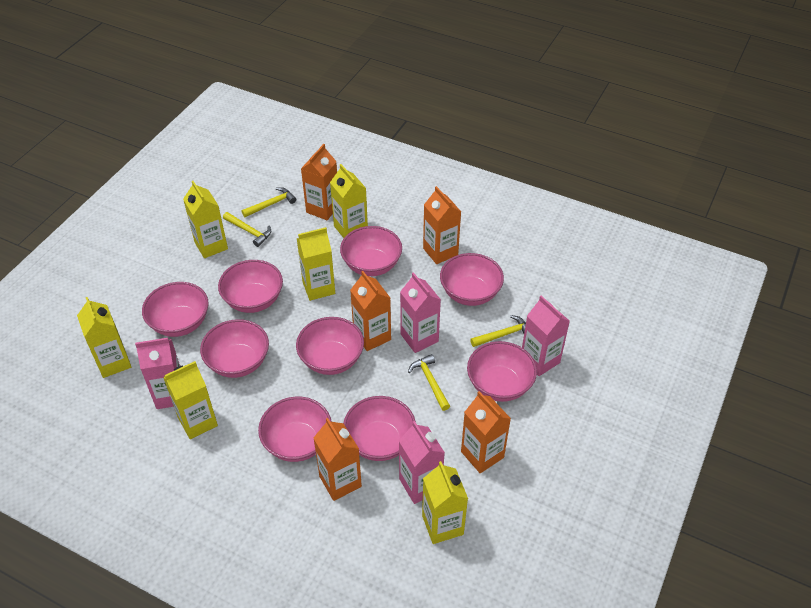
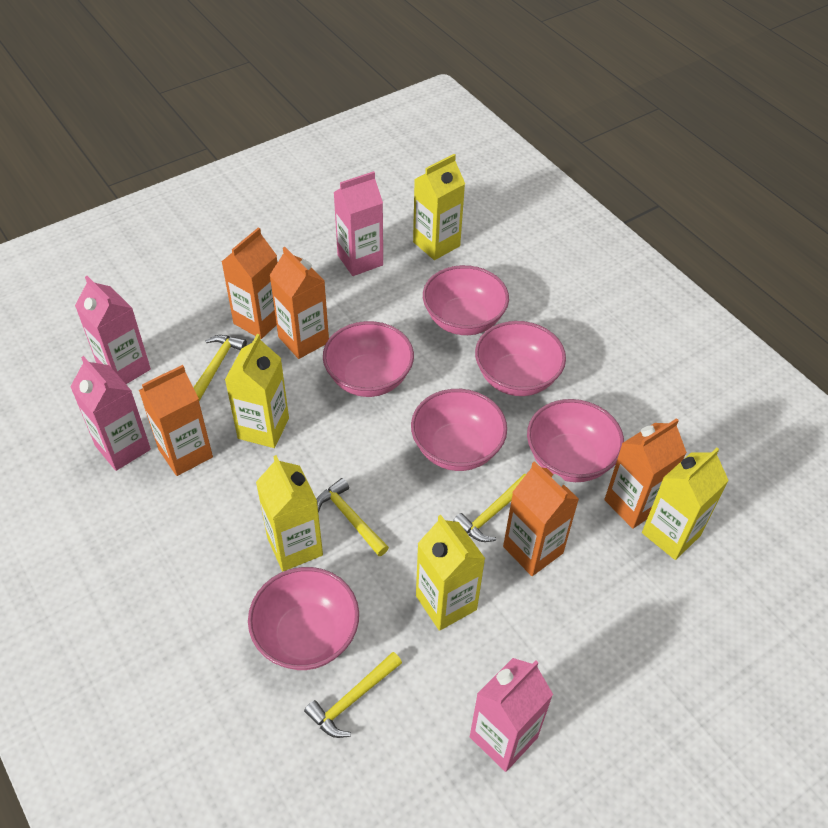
pink bowl: [142,282,209,337] [200,319,269,378] [218,260,283,313] [258,397,331,462] [296,317,364,375] [340,226,402,276] [343,396,416,461] [440,253,504,306] [467,341,537,402] = 9 -> [248,567,359,670] [323,321,414,397] [411,389,507,471] [423,265,509,335] [475,321,566,396] [527,399,624,482] = 6
yellow carton: [77,297,131,378] [163,361,218,439] [183,181,228,258] [297,227,335,301] [330,164,368,238] [422,461,468,544] = 6 -> [225,334,289,448] [256,455,323,571] [413,154,465,260] [416,515,485,631] [642,448,729,560] = 5

